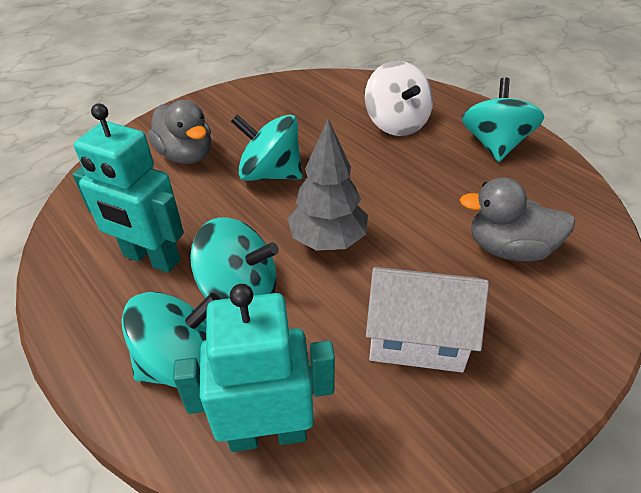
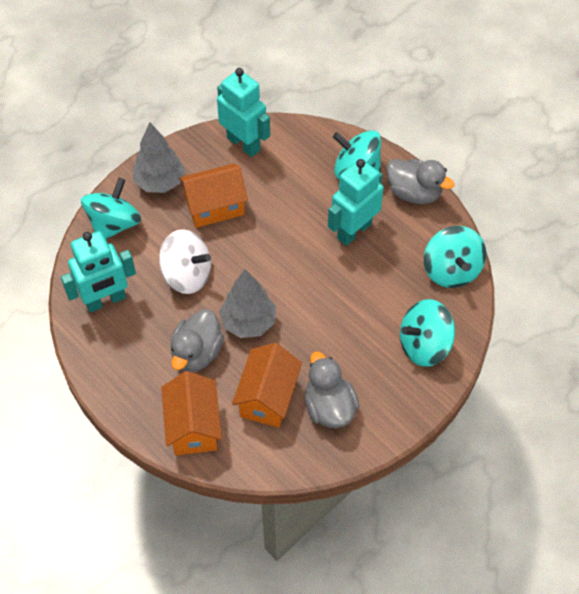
grey duck: [148,100,212,164] [459,177,575,261] = 2 -> [171,309,224,372] [305,352,359,428] [386,159,454,204] = 3
grey tree: [288,119,368,251] = 1 -> [133,122,185,193] [219,269,276,338] = 2
orange house: none = 0 -> [161,371,222,455] [179,164,248,228] [232,343,302,428] = 3
turquoise robot: [72,104,184,273] [173,284,335,452] = 2 -> [61,231,136,313] [217,68,270,157] [328,159,384,246] = 3
white house: [366,267,489,372] = 1 -> none = 0

